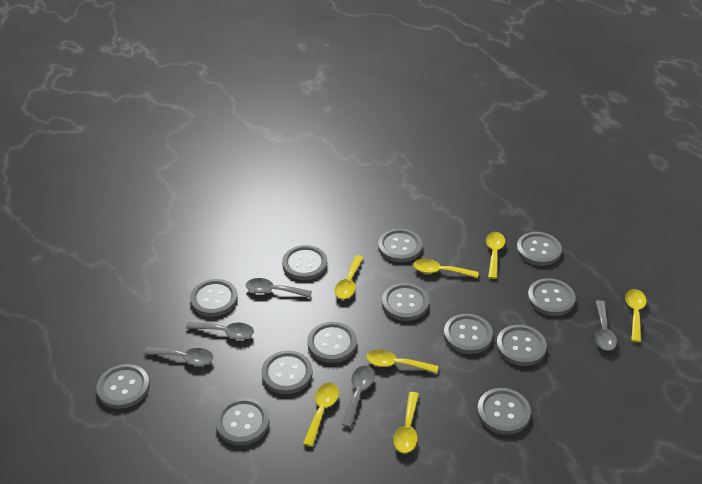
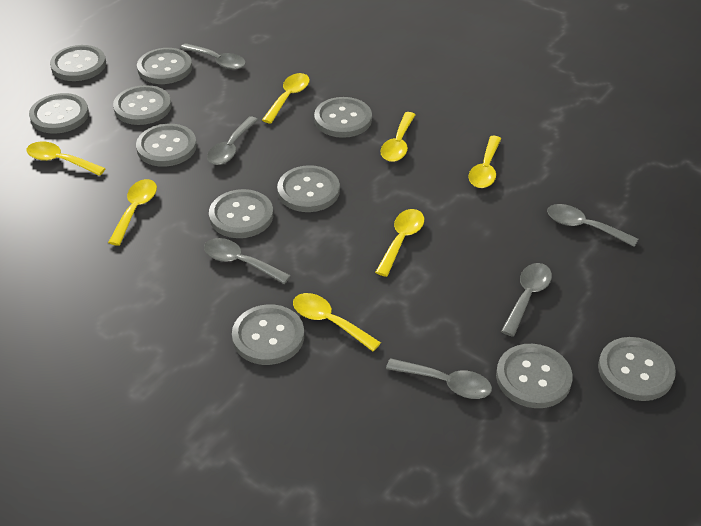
grey button: [96,364,150,409] [190,279,238,317] [215,398,270,446] [261,351,313,394] [282,245,327,280] [307,322,357,363] [378,229,422,262] [382,283,429,321] [444,314,493,354] [477,388,531,435] [496,325,547,366] [516,232,562,266] [528,278,576,316] = 13 -> [29,93,89,134] [50,45,106,81] [113,85,171,125] [136,124,197,167] [137,48,192,84] [209,189,273,238] [232,304,304,365] [277,165,340,212] [314,97,372,138] [496,344,573,408] [598,337,676,401] = 11
grey spoon: [144,347,213,366] [186,322,254,339] [246,278,312,297] [341,366,375,428] [595,300,617,351] = 5 -> [180,43,246,70] [204,238,291,284] [207,116,258,165] [386,358,492,399] [501,263,552,337] [547,204,638,247] = 6

